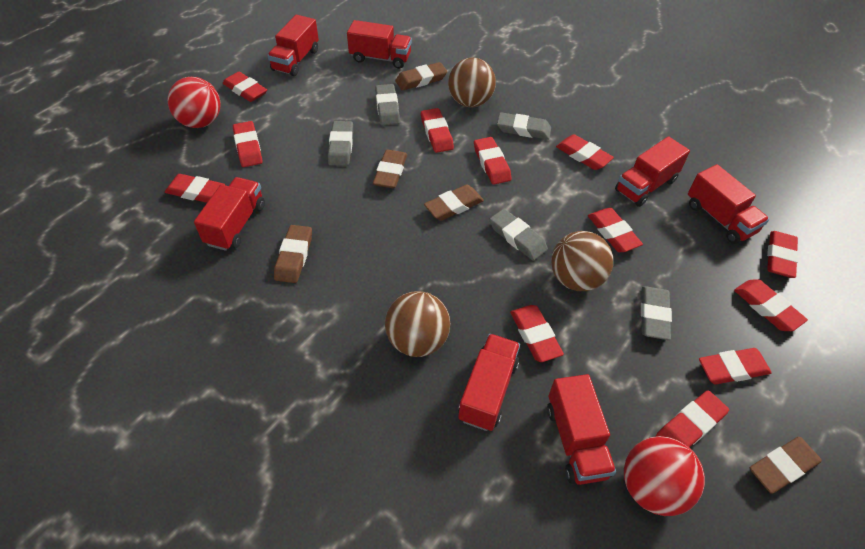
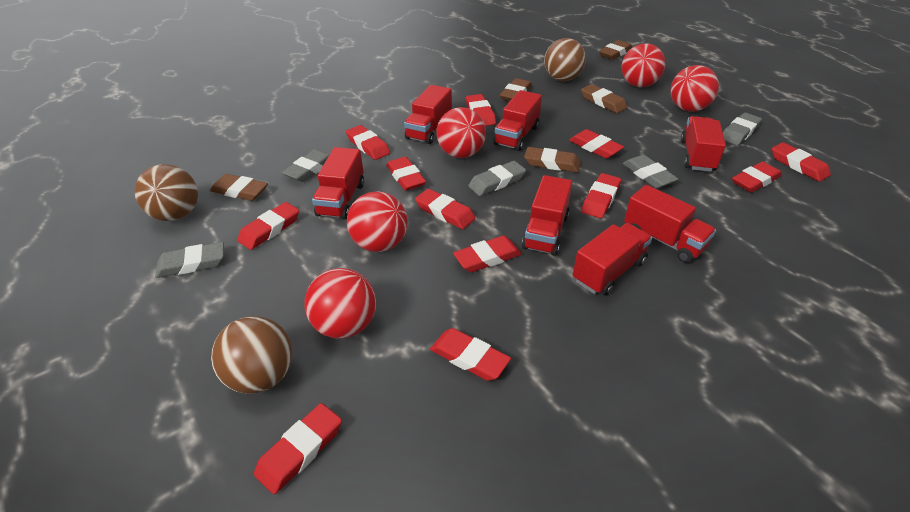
red ball: [168,77,220,128] [624,436,705,516] = 2 -> [304,268,376,339] [347,191,408,252] [436,107,486,158] [621,43,665,87] [671,65,719,112] = 5

